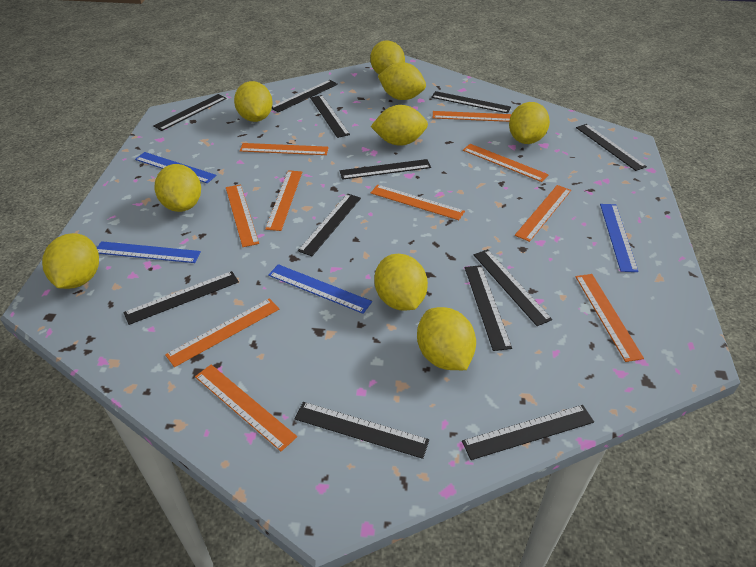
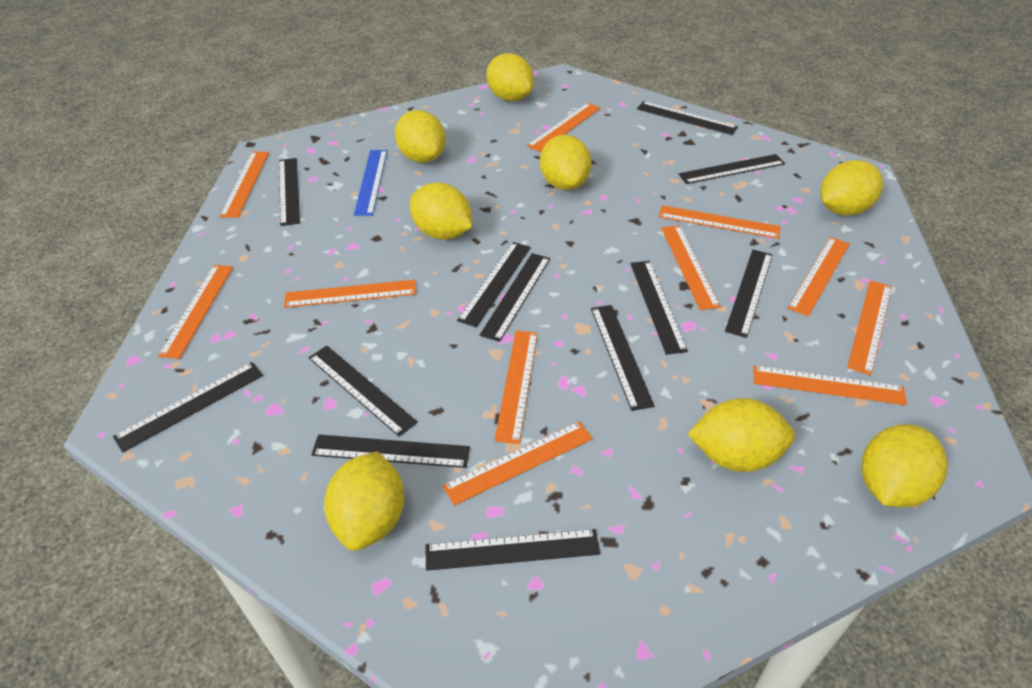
blue ruler: [97,241,201,263] [135,152,216,183] [268,264,372,314] [600,204,638,272] = 4 -> [354,150,387,216] = 1
orange ruler: [165,298,279,367] [195,365,297,451] [226,184,259,247] [240,143,329,155] [265,170,302,231] [371,185,465,220] [433,111,512,122] [463,144,549,182] [515,185,571,242] [576,274,644,362] = 10 -> [158,265,233,359] [219,151,269,218] [284,280,416,308] [443,421,593,506] [494,331,538,444] [527,103,600,152] [659,205,781,239] [661,225,721,310] [754,366,907,405] [788,237,850,316] [847,280,892,375] = 11
yellow lemon: [42,233,99,289] [154,164,201,212] [234,81,273,122] [370,41,405,74] [371,105,428,146] [374,254,428,311] [378,62,426,100] [417,307,476,370] [509,102,550,144] = 9 -> [324,451,404,551] [395,110,446,163] [410,183,472,240] [487,53,534,101] [540,135,592,190] [688,398,795,472] [820,160,883,216] [862,424,948,508] = 8

